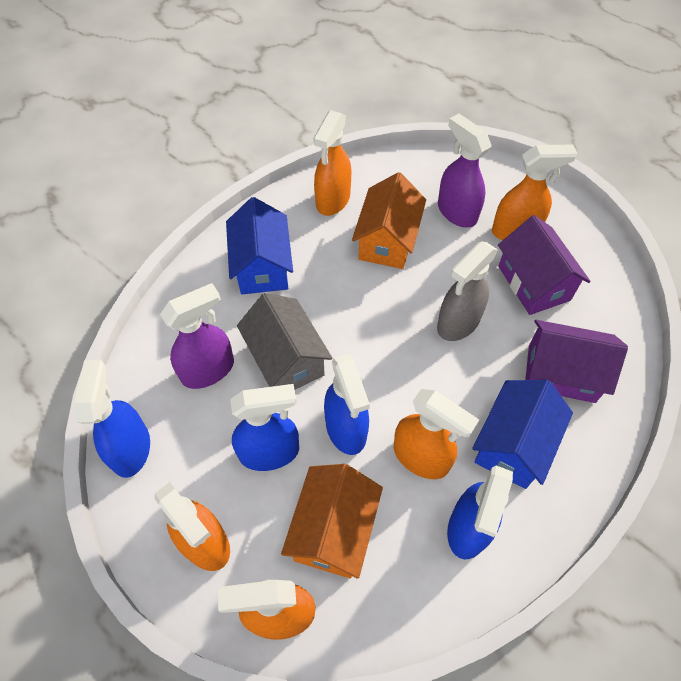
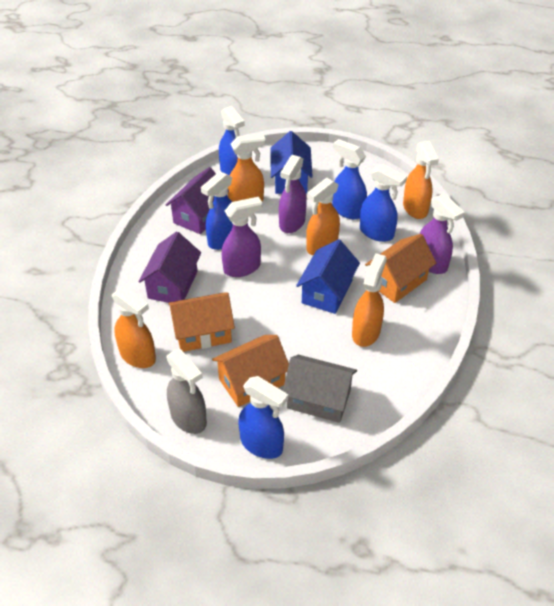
blue spray bottle: [74,360,150,478] [230,384,299,471] [324,354,370,455] [447,465,513,559] = 4 -> [201,171,233,250] [219,106,245,175] [238,376,288,459] [332,139,367,219] [360,164,407,242] = 5
orange house: [281,464,383,578] [352,172,426,269] = 2 -> [168,292,235,352] [212,335,289,407] [365,234,436,303] = 3
purple spray bottle: [160,283,234,389] [438,114,492,228] = 2 -> [222,197,262,277] [279,155,307,233] [420,194,465,274] = 3

